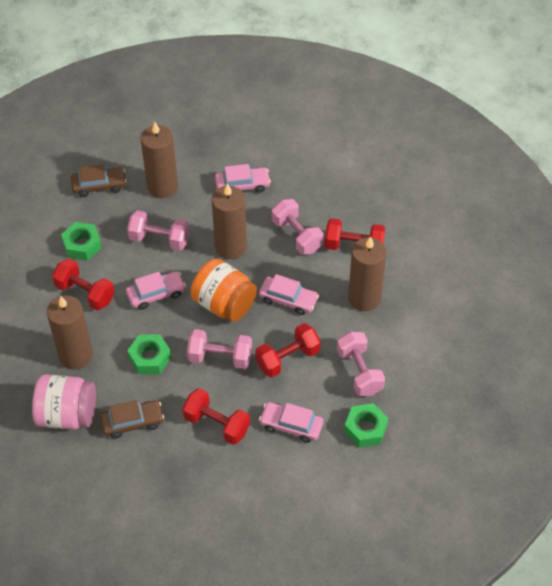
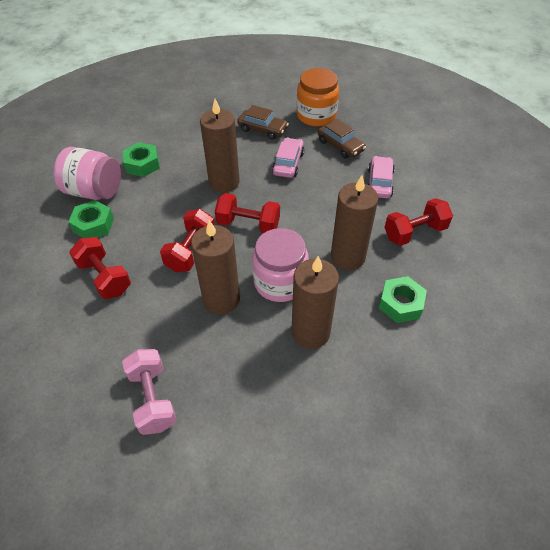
pink car: [126,271,186,310] [215,164,271,193] [259,274,319,315] [259,402,323,443] = 4 -> [272,138,304,178] [368,156,395,198] = 2
pink dumbbell: [127,210,190,251] [187,329,252,369] [272,199,323,255] [337,331,385,396] = 4 -> [122,349,177,435] = 1
pink jar: [32,374,96,430] = 1 -> [53,147,121,200] [252,228,309,302] = 2

